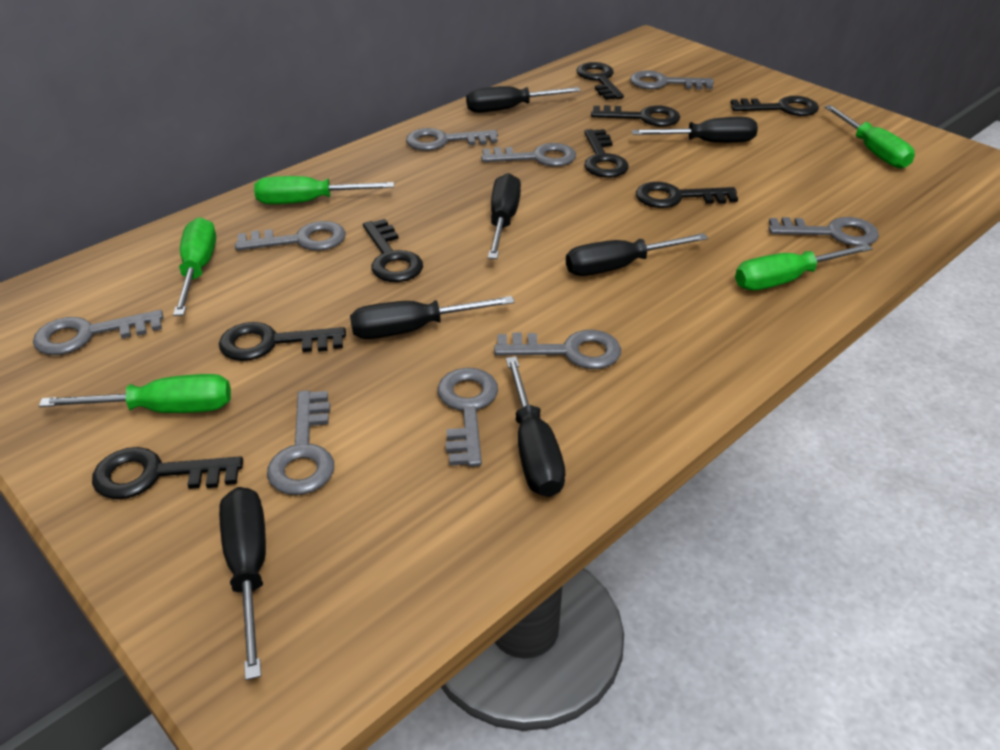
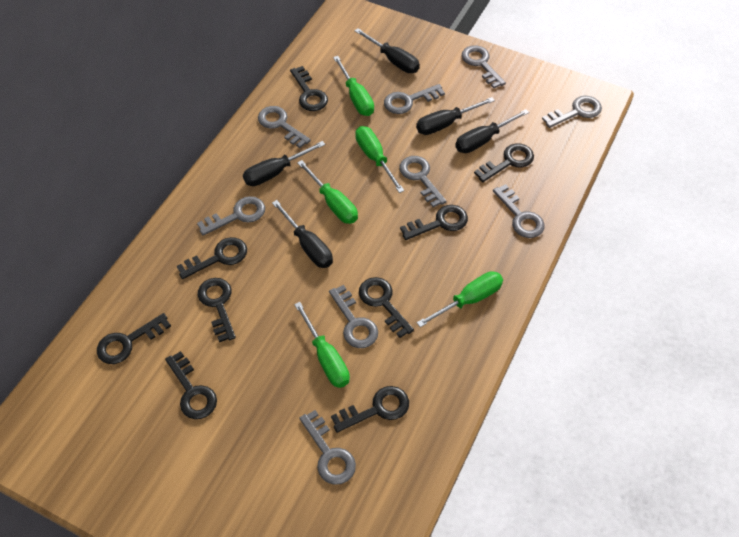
black key: [92,447,243,499] [219,322,346,361] [363,219,423,282] [577,62,624,100] [584,129,629,177] [591,105,680,127] [636,182,738,208] [731,96,819,116] = 8 -> [97,313,171,364] [165,351,217,419] [177,237,247,279] [198,278,236,342] [290,66,328,111] [331,386,409,433] [359,277,414,338] [400,205,468,240] [474,143,534,182] = 9
black screwdriver: [219,487,266,680] [350,296,515,339] [466,86,581,113] [488,173,521,259] [506,357,565,497] [566,233,708,276] [632,117,758,143] = 7 -> [243,141,325,186] [272,200,333,268] [355,28,420,73] [416,97,495,135] [455,109,529,153] = 5

